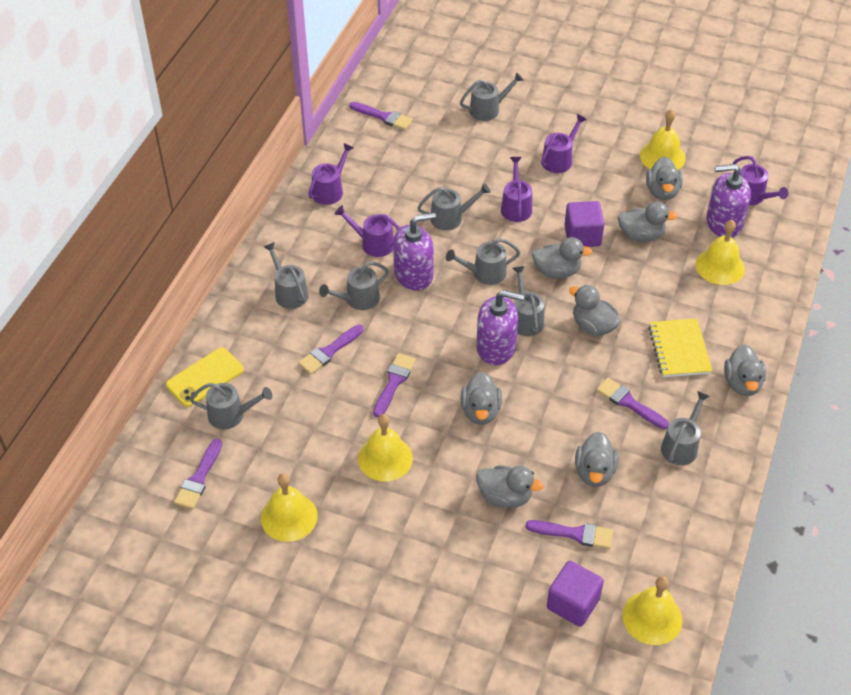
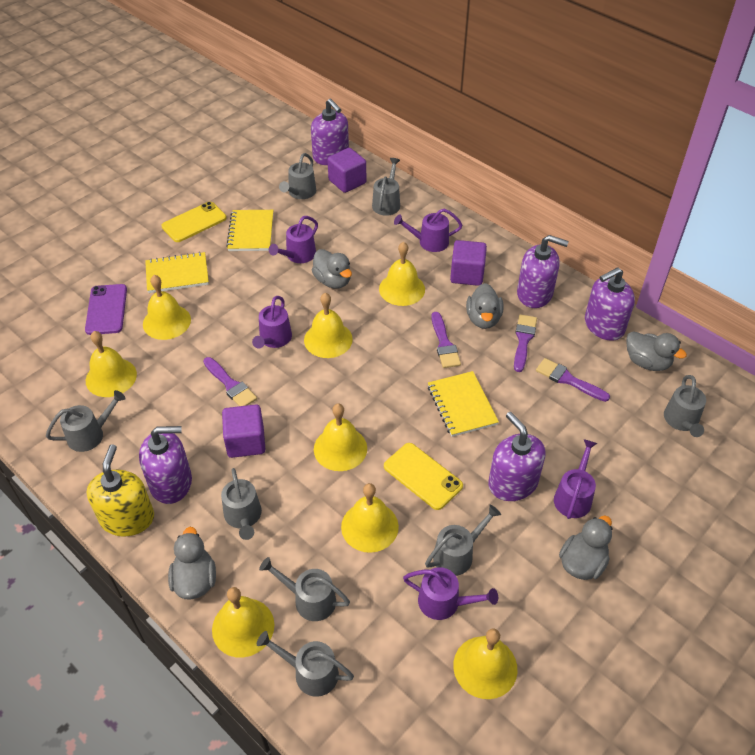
grey duck: [461,372,502,425] [476,466,543,508] [532,237,593,279] [569,285,620,336] [575,432,618,487] [617,202,677,242] [646,156,683,200] [724,344,766,396] = 8 -> [168,527,216,599] [312,249,352,289] [466,283,503,329] [559,515,613,580] [626,331,687,371] = 5
purple brush: [174,439,222,509] [298,325,364,374] [350,102,413,130] [373,353,416,417] [526,520,613,549] [597,378,669,429] = 6 -> [203,357,257,406] [431,312,461,368] [514,314,537,372] [536,358,610,402] = 4
purple cube: [547,561,604,627] [564,201,604,247] = 2 -> [222,404,265,458] [327,148,366,193] [450,240,487,286] = 3
purple phone: none = 0 -> [85,284,127,335] = 1
purple soap dispenser: [393,212,436,291] [476,290,525,365] [706,164,751,237] = 3 -> [139,426,192,504] [311,99,349,165] [488,412,545,501] [517,235,569,308] [585,267,635,341] = 5
yellow bell: [261,473,318,542] [358,414,413,482] [622,576,683,645] [640,109,686,170] [696,220,745,285] = 5 -> [86,331,137,397] [143,275,191,340] [212,587,274,658] [304,293,353,358] [314,404,367,471] [341,483,399,553] [379,242,425,306] [453,628,517,699] = 8
yellow notebook: [648,318,712,377] = 1 -> [145,252,209,293] [226,210,273,251] [428,371,499,437] = 3
yellow phone: [166,347,244,407] = 1 -> [161,202,227,242] [384,443,463,510] = 2
yellow soap dispenser: none = 0 -> [87,444,154,537] = 1

